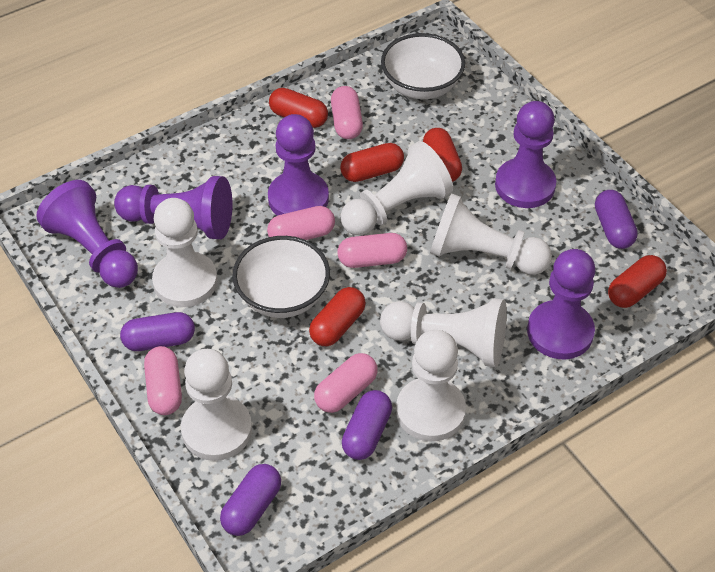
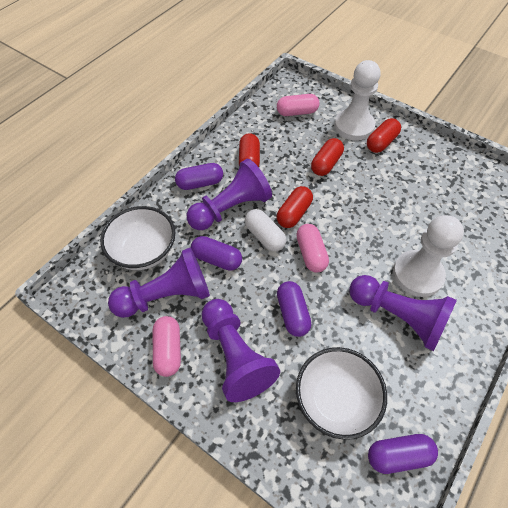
pink capsule: [144,346,182,415] [267,206,335,240] [314,353,378,413] [331,86,363,139] [337,233,407,268] = 5 -> [153,316,181,377] [277,94,320,116] [296,224,329,273] = 3
purple pawn: [36,180,138,288] [114,176,232,239] [268,114,329,216] [495,101,556,208] [527,249,595,360] = 5 -> [108,248,210,318] [187,159,272,230] [202,299,280,402] [349,275,457,351] = 4
red capsule: [269,88,328,128] [309,287,366,346] [340,143,404,182] [423,128,462,182] [608,255,667,308] = 5 -> [239,133,260,167] [277,186,313,228] [311,138,344,176] [367,118,401,153] = 4
white capsule: none = 0 -> [245,209,286,251] = 1
white pawn: [152,198,218,307] [181,349,252,461] [341,141,453,236] [380,298,507,367] [396,330,466,441] [430,193,552,275] = 6 -> [334,60,381,140] [393,215,464,297] = 2

